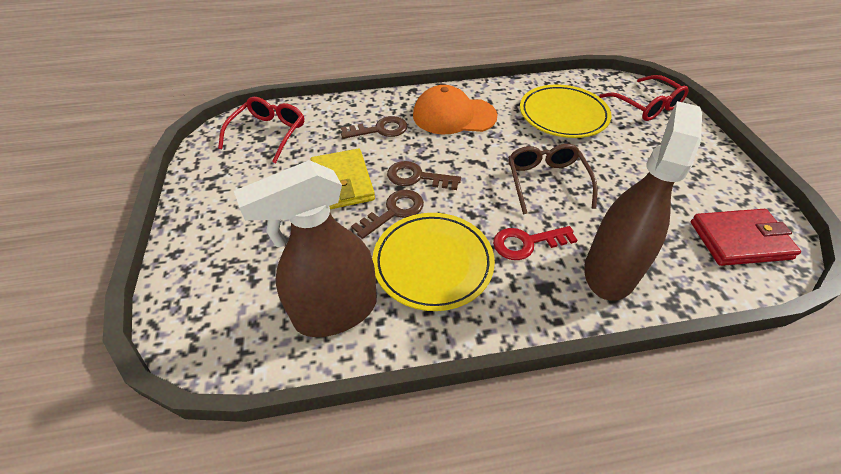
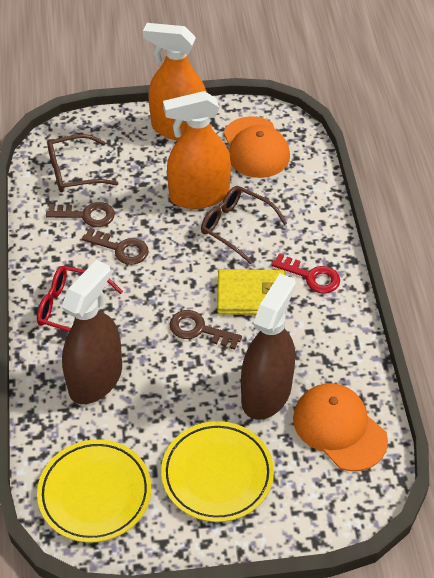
brown glasses: [508,144,598,215] = 1 -> [47,134,119,192] [201,186,287,264] = 2
orange cap: [413,85,498,135] = 1 -> [223,116,290,178] [293,383,388,471] = 2
orange spray bottle: none = 0 -> [143,23,207,140] [163,91,231,209] = 2
red glasses: [218,97,304,163] [599,75,689,121] = 2 -> [37,266,123,332] = 1
red wallet: [691,209,801,266] = 1 -> none = 0

